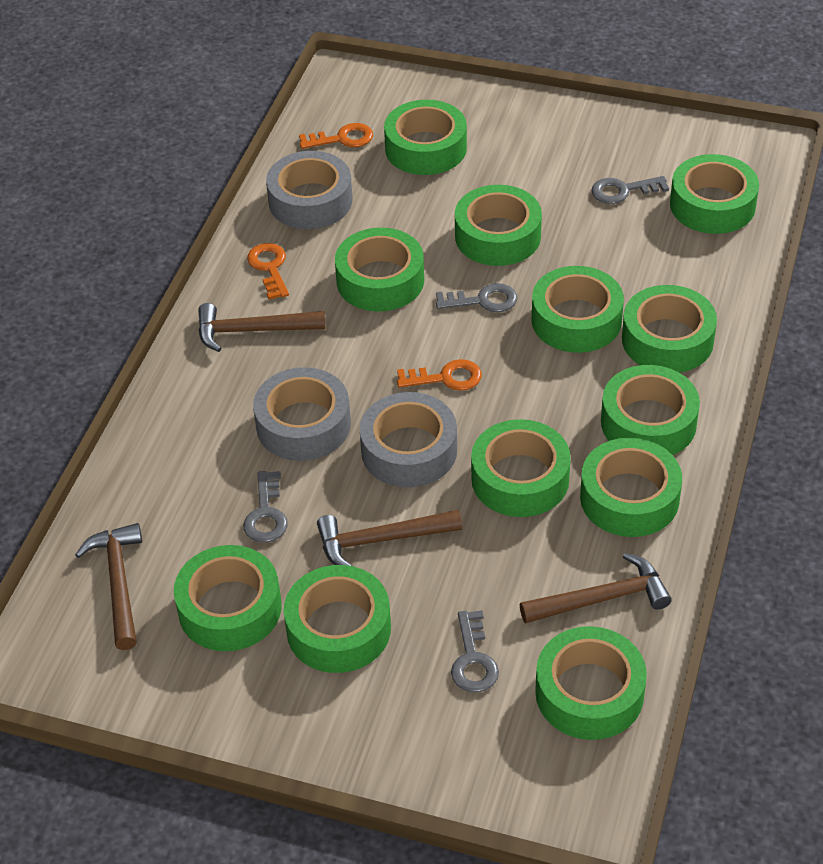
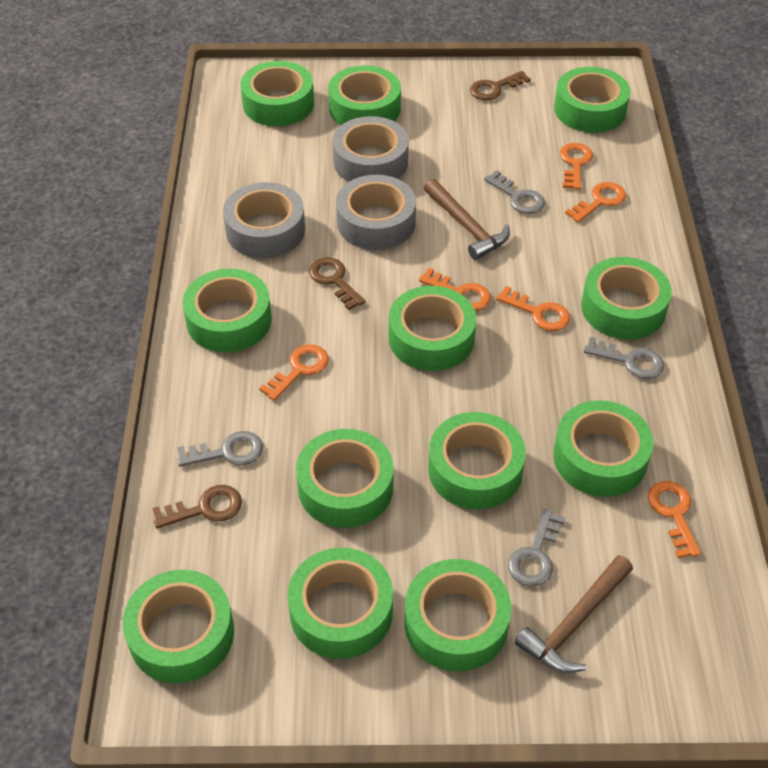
brown hammer: [75,523,142,650] [198,303,325,352] [317,510,462,566] [520,553,672,624] = 4 -> [424,179,510,260] [515,555,633,673] = 2
brown key: none = 0 -> [152,485,242,529] [309,257,365,310] [470,71,531,101] = 3
orange key: [247,243,289,300] [299,123,373,149] [397,359,482,391] = 3 -> [259,344,329,401] [419,268,491,311] [496,286,570,331] [560,143,593,190] [565,182,626,223] [648,481,701,558] = 6

